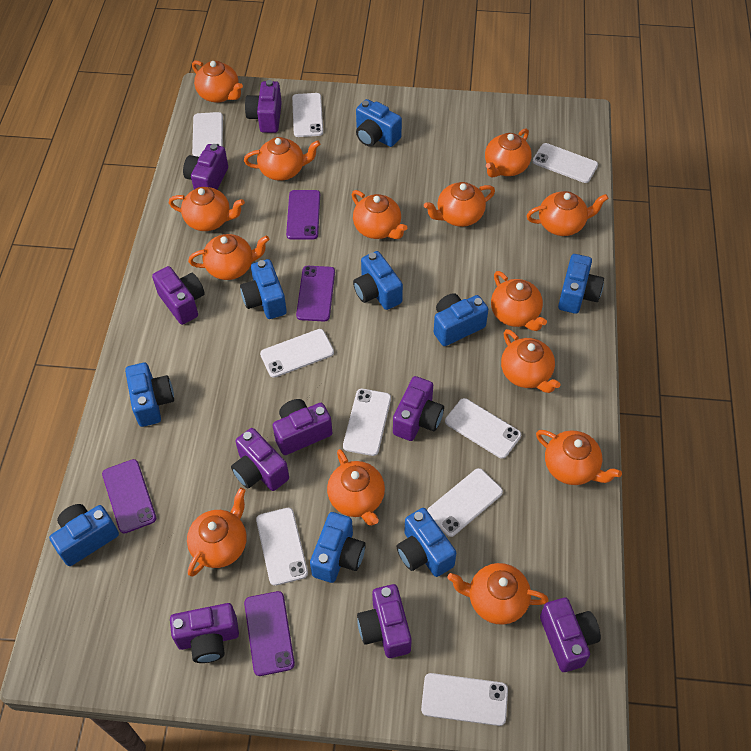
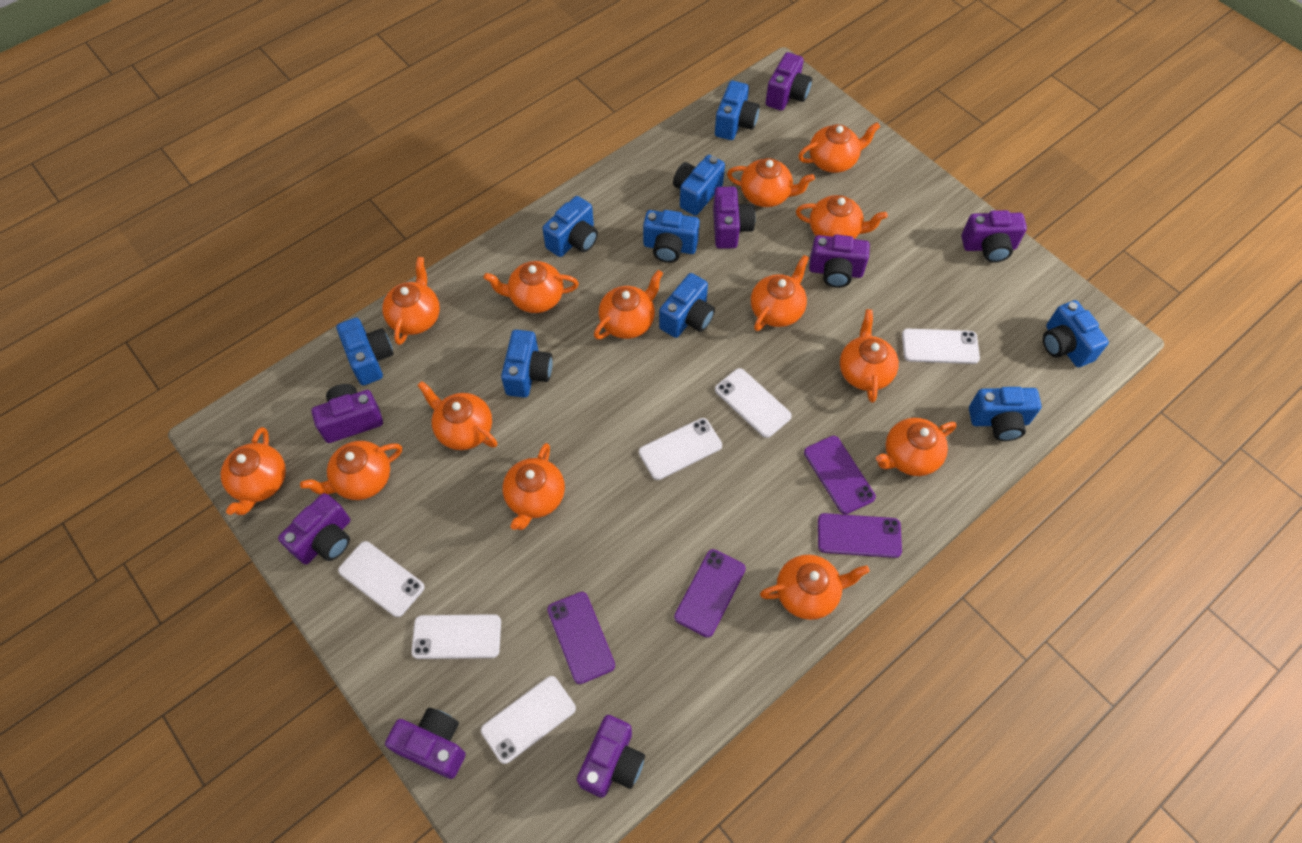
purple camera: [152,266,205,325] [170,603,239,663] [183,144,228,190] [231,428,289,491] [245,80,282,133] [273,399,332,455] [357,584,412,658] [393,376,444,441] [540,598,601,672] = 9 -> [278,493,350,564] [312,384,383,443] [385,708,466,779] [577,715,645,798] [713,187,756,249] [766,52,812,111] [809,235,870,288] [961,210,1027,263] = 8
white phone: [192,112,223,157] [256,508,308,586] [260,329,334,378] [292,93,323,137] [343,389,391,456] [421,673,508,726] [427,468,503,537] [445,398,521,459] [533,143,598,183] = 9 -> [338,541,425,617] [411,614,501,659] [481,676,576,764] [639,418,722,480] [715,368,792,438] [902,329,980,364] = 6

